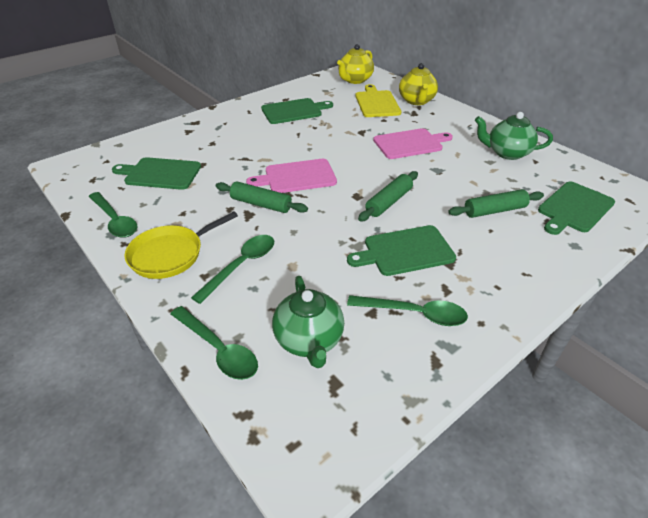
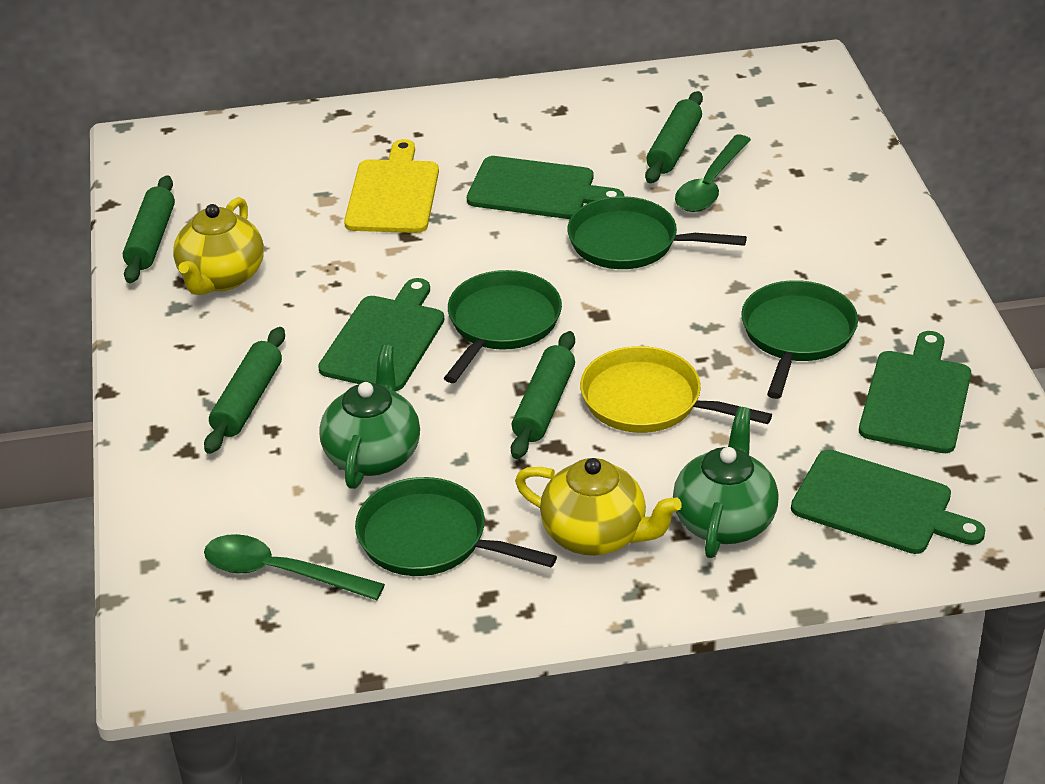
green pan: none = 0 -> [355,477,557,576] [444,270,562,383] [567,196,747,269] [741,280,858,399] = 4
green rolling pin: [216,181,308,213] [358,171,418,222] [448,189,544,218] = 3 -> [123,175,175,283] [204,327,285,454] [511,331,575,459] [645,91,703,183] = 4
green spoon: [89,192,137,238] [171,306,258,380] [191,235,274,304] [347,295,468,326] = 4 -> [204,534,385,600] [675,135,751,212] = 2
pink cutting board: [246,159,337,193] [373,128,453,159] = 2 -> none = 0

